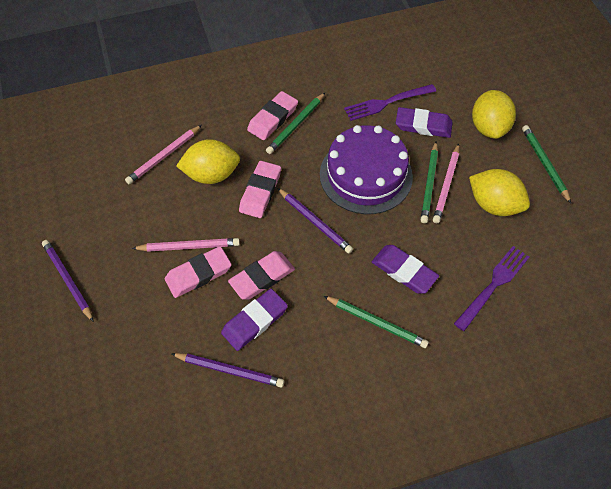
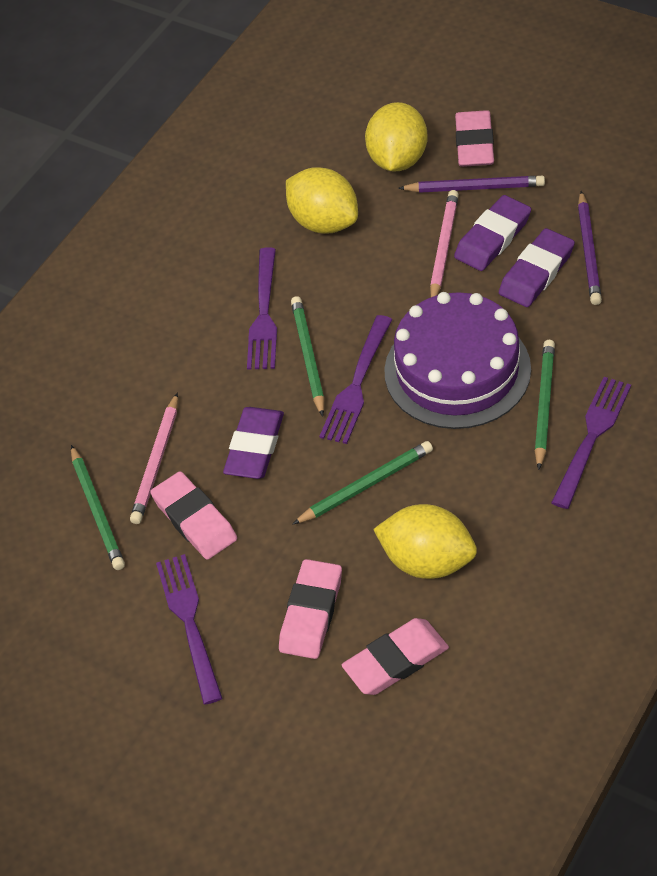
pink pencil: [125,125,202,184] [132,238,240,252] [433,144,459,223] = 3 -> [130,393,178,524] [430,190,459,297] = 2
purple fork: [344,84,436,121] [454,246,529,331] = 2 -> [156,554,223,705] [247,247,277,370] [319,315,392,444] [551,377,631,509] = 4
purple pencil: [42,240,94,322] [171,353,285,388] [277,188,353,254] = 3 -> [398,176,545,193] [578,191,602,305] = 2

